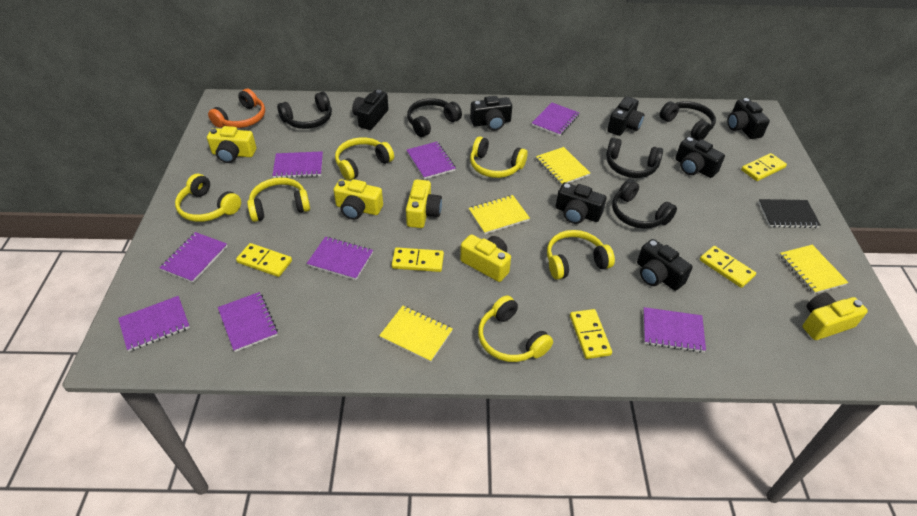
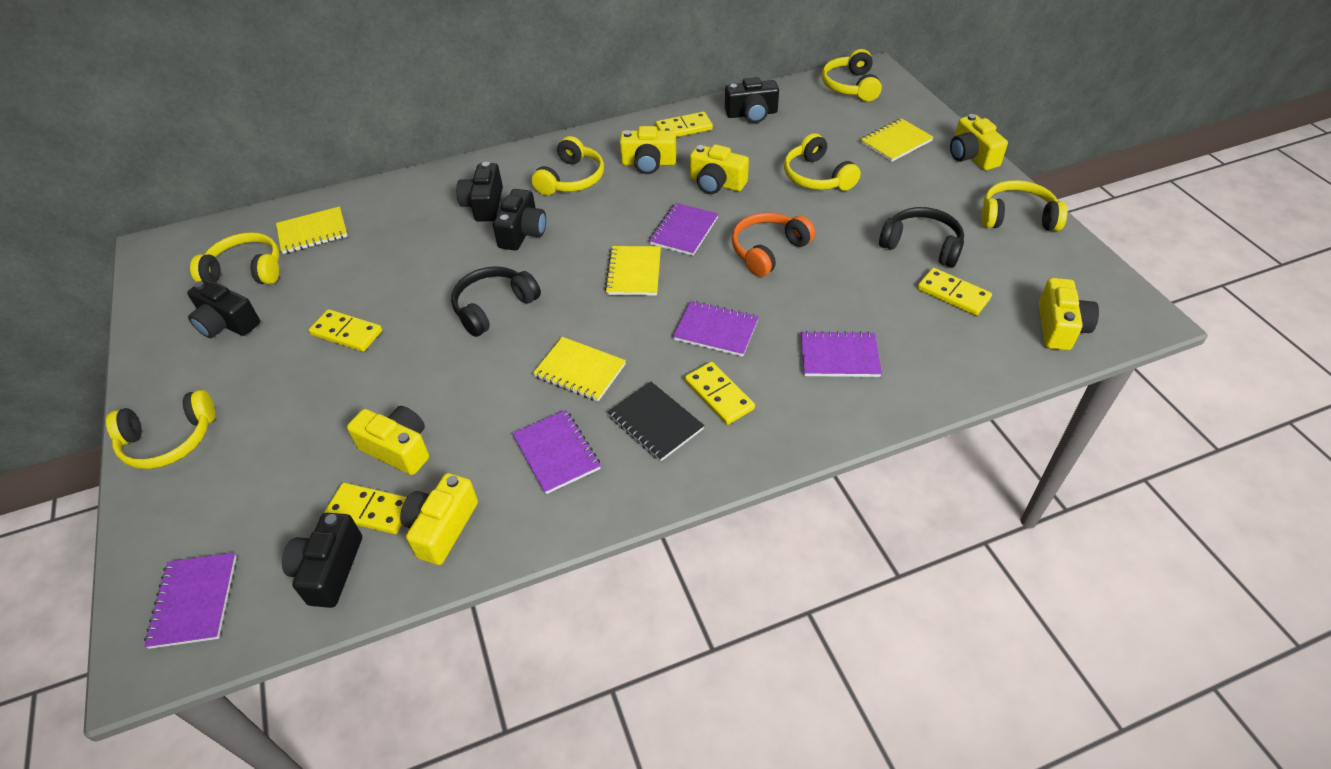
black camera: [352,90,389,130] [470,96,512,131] [556,182,606,224] [607,96,644,136] [637,239,693,291] [675,137,725,178] [727,98,770,139] = 7 -> [187,279,260,338] [282,513,362,608] [456,162,503,222] [493,189,546,250] [725,77,779,123] = 5
black headphones: [277,92,332,129] [407,98,462,137] [606,138,663,178] [612,179,677,229] [660,101,716,141] = 5 -> [451,266,541,337] [879,207,964,267] = 2
purple notebook: [118,296,190,352] [159,232,227,283] [218,292,278,352] [272,151,323,178] [307,237,373,280] [407,142,456,179] [532,103,579,136] [643,307,706,353] = 8 -> [144,553,237,649] [512,410,601,494] [649,203,718,256] [673,301,759,357] [801,331,882,377] = 5
yellow camera: [207,126,256,163] [333,179,383,220] [406,179,442,228] [460,234,511,282] [803,292,868,340] = 5 -> [347,406,429,475] [400,473,478,565] [620,126,676,174] [690,144,749,194] [950,114,1008,170] [1039,278,1099,350] = 6

